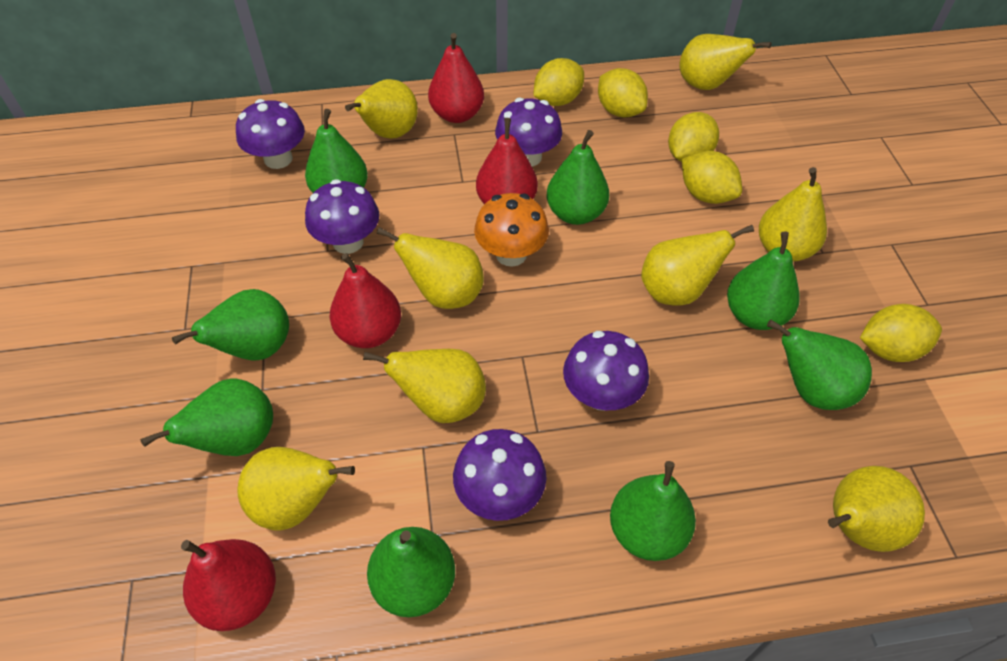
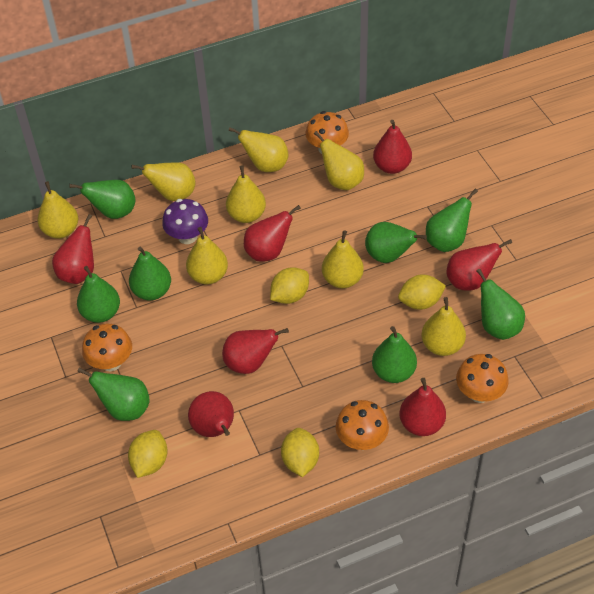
orange mushroom: [474,193,549,267] = 1 -> [82,324,132,371] [306,111,349,154] [336,400,389,450] [456,354,509,403] = 4
purple mushroom: [236,99,305,169] [305,179,379,254] [453,429,547,521] [495,98,562,166] [563,331,649,411] = 5 -> [162,199,208,244] = 1
red pear: [181,539,276,631] [330,253,401,348] [428,33,484,123] [476,118,538,204] = 4 -> [52,214,94,284] [188,391,234,437] [222,328,289,374] [244,205,301,262] [373,120,412,174] [400,378,446,436] [446,239,512,291] = 7
yellow lemon: [534,58,584,106] [598,68,648,117] [668,112,719,162] [682,151,742,204] [860,304,942,362] = 5 -> [128,430,167,478] [270,267,309,304] [281,428,319,477] [398,274,446,310] = 4

